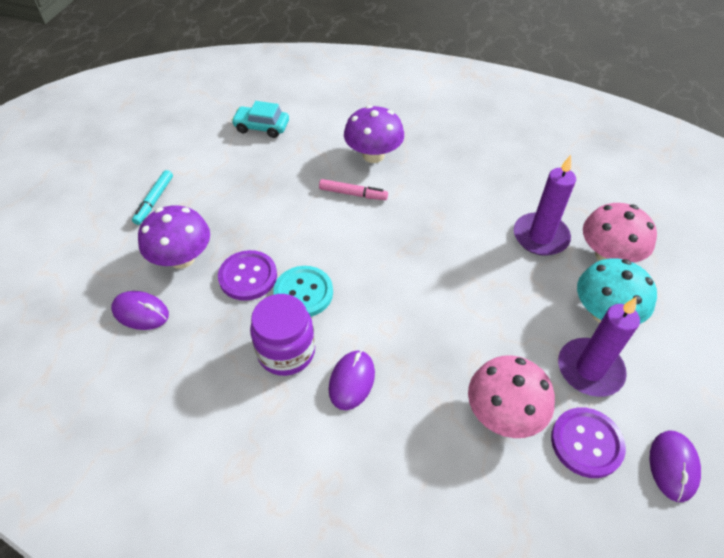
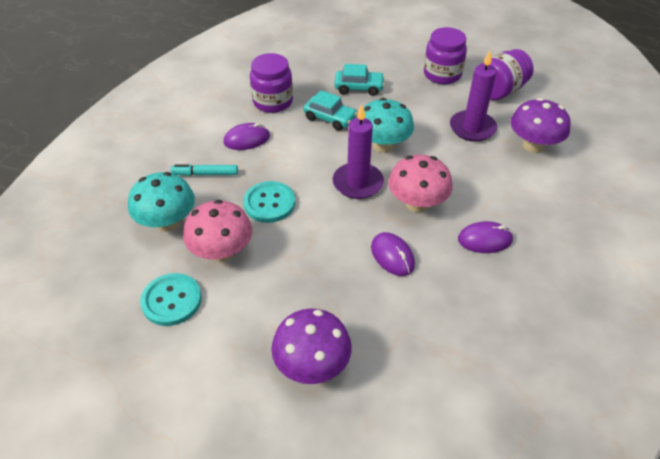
pink marker: [319,179,388,200] = 1 -> none = 0
purple button: [218,250,277,301] [551,407,626,478] = 2 -> none = 0
purple jar: [250,294,315,376] = 1 -> [250,53,293,113] [424,27,467,84] [480,49,533,100] = 3
turquoise button: [273,266,333,317] = 1 -> [140,273,202,326] [243,181,295,223] = 2
turquoise car: [231,101,289,138] = 1 -> [303,90,357,131] [334,64,385,96] = 2
turquoise mushroom: [577,258,657,324] = 1 -> [128,172,195,232] [363,98,414,153] = 2

